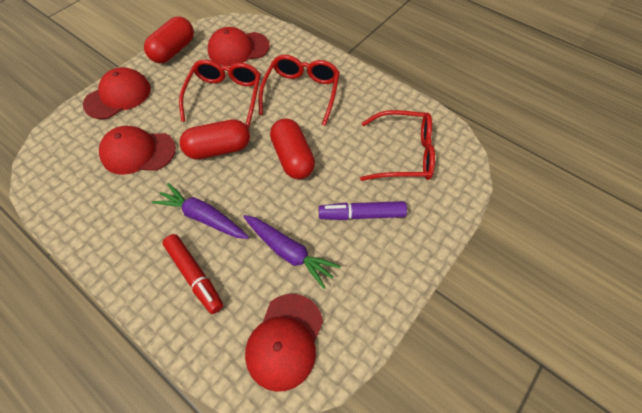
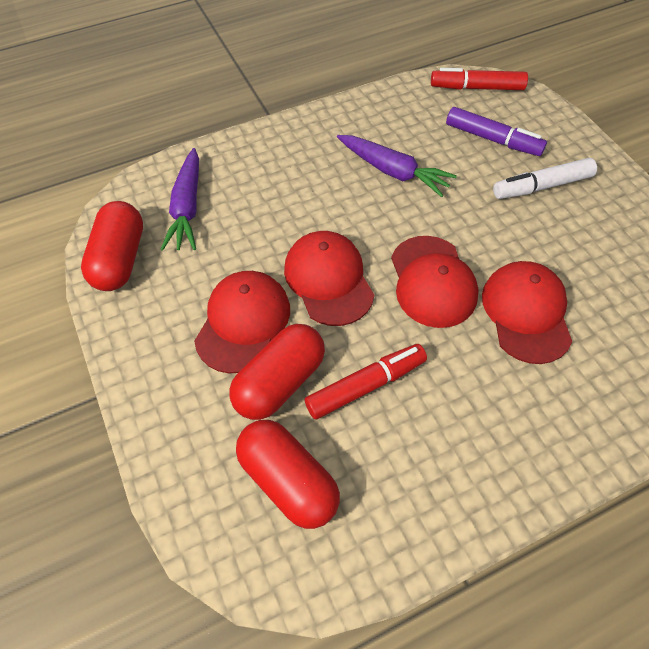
red glasses: [179,60,261,129] [258,55,340,126] [360,110,435,181] = 3 -> none = 0
red marker: [162,234,223,314] = 1 -> [304,344,427,420] [431,68,528,90] = 2
white marker: none = 0 -> [493,158,597,199] = 1

